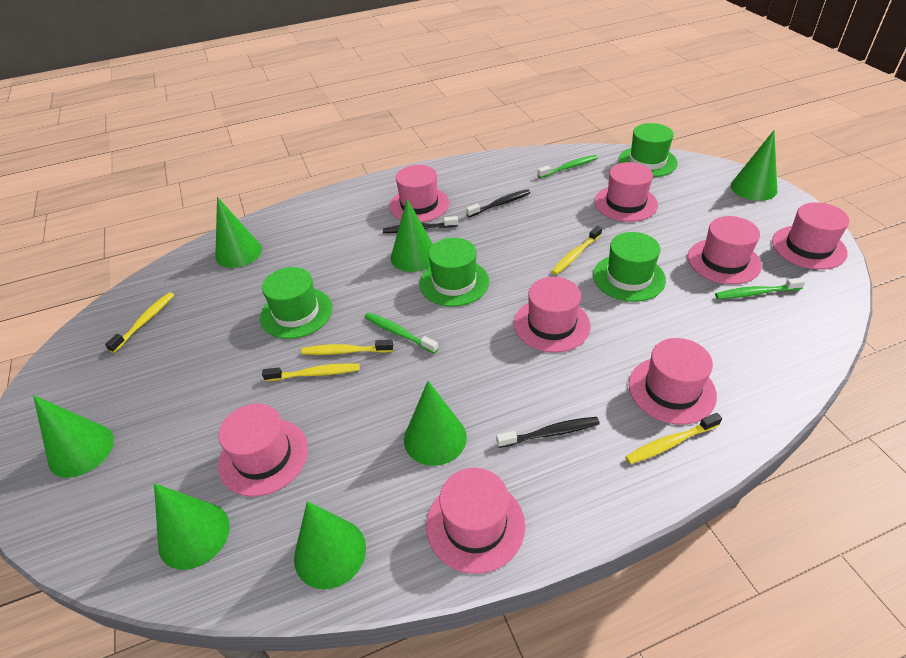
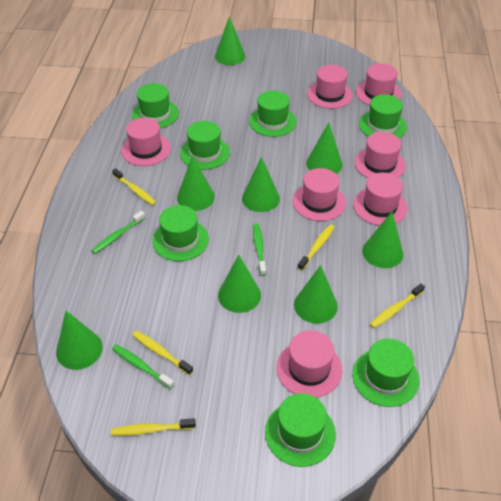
black toothbrush: [383,216,458,233] [466,189,530,217] [496,417,600,448] = 3 -> none = 0
green cone: [33,395,114,478] [154,483,230,570] [215,197,262,268] [294,501,366,589] [391,199,433,272] [404,381,467,466] [731,130,777,201] = 7 -> [56,311,103,370] [177,156,215,211] [215,17,245,65] [218,255,261,313] [242,157,280,212] [294,265,338,324] [306,123,342,174] [362,212,403,268] = 8
green hat: [260,267,332,339] [419,238,489,307] [593,232,666,302] [618,123,678,177] = 4 -> [132,83,179,128] [152,205,209,261] [180,121,230,170] [249,91,297,137] [265,393,336,467] [352,339,419,407] [359,94,407,138] = 7
pink hat: [218,403,308,497] [389,165,449,222] [426,468,525,574] [514,277,591,353] [594,162,658,222] [629,338,717,425] [688,216,762,284] [772,202,849,270] = 8 -> [121,118,171,166] [276,330,342,398] [293,168,346,221] [307,65,353,109] [353,172,408,226] [355,132,406,178] [356,63,402,105] = 7

